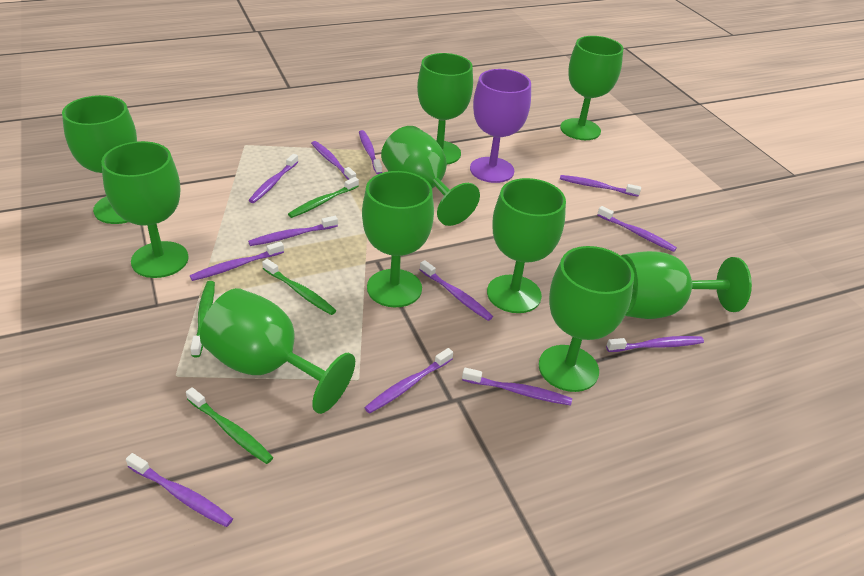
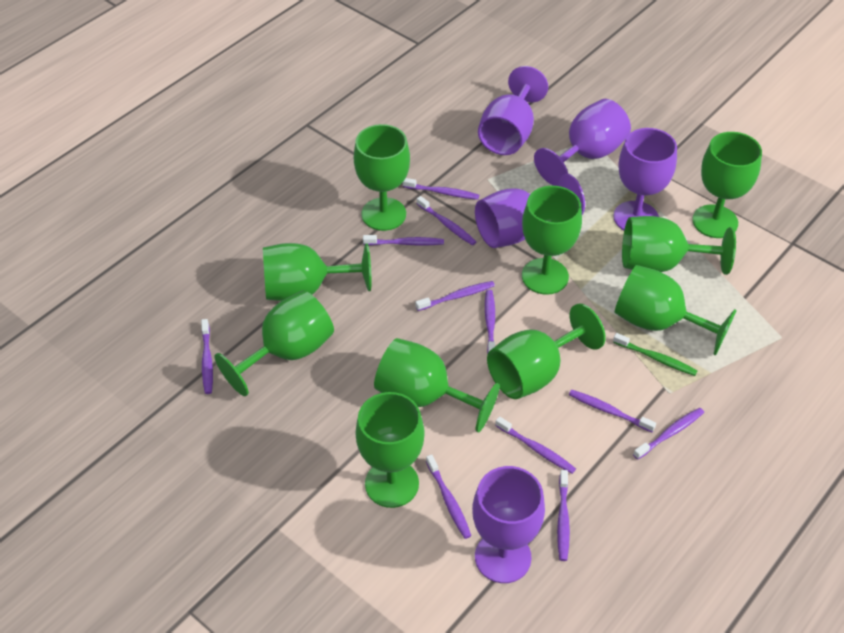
green toothbrush: [186,387,274,464] [190,281,215,357] [262,259,336,315] [288,177,359,218] = 4 -> [613,333,698,376] = 1
purple goblet: [470,69,531,183] = 1 -> [472,466,545,583] [475,174,585,248] [478,66,548,155] [534,99,631,186] [613,128,677,230] = 5
purple toothbrush: [126,453,233,527] [190,241,284,281] [248,216,338,246] [249,154,299,203] [311,141,356,180] [359,130,382,174] [364,348,453,414] [420,260,493,321] [462,368,572,405] [560,175,641,197] [597,206,677,252] [606,336,704,352] = 12 -> [201,319,213,394] [363,235,444,246] [403,178,479,200] [416,281,495,311] [417,196,476,245] [426,454,471,539] [485,290,495,353] [495,416,576,474] [557,470,570,561] [569,390,656,432] [633,408,704,460] = 11

